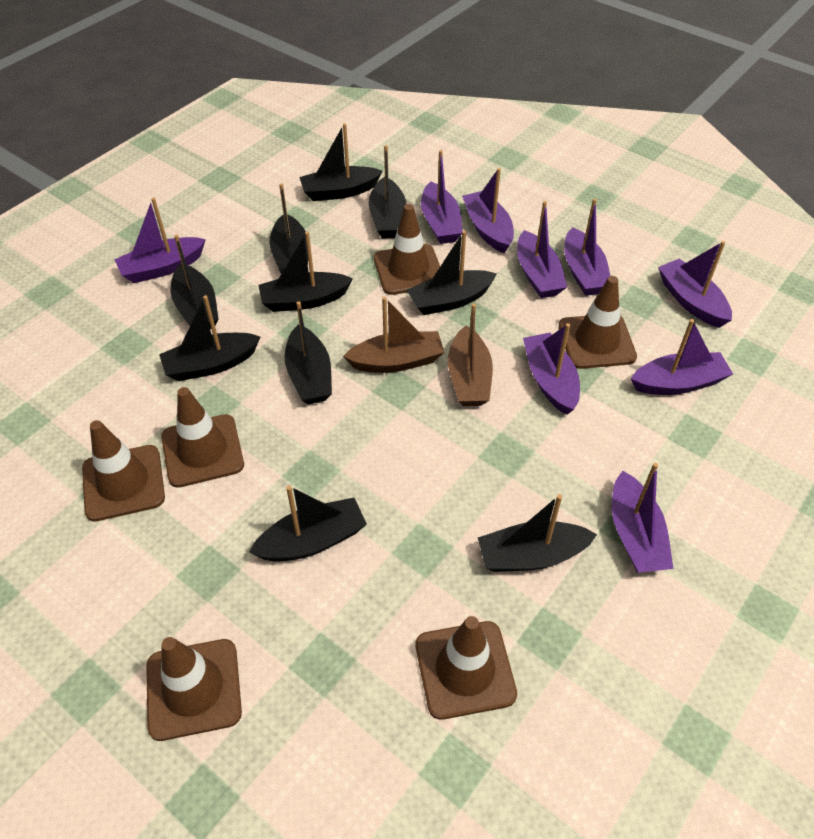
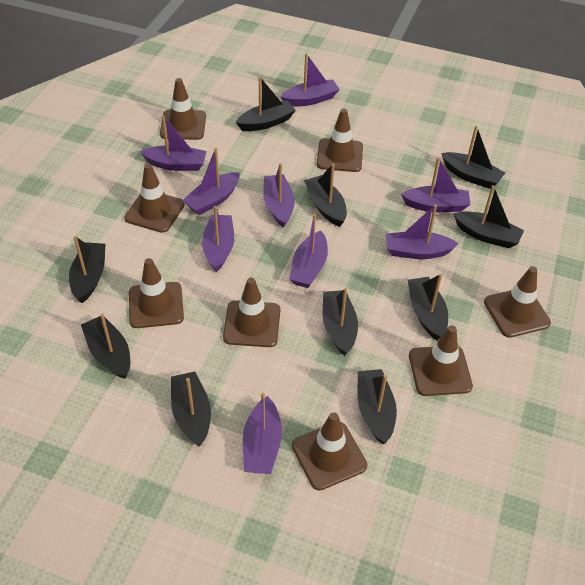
brown boat: [343,297,444,373] [448,304,493,406] = 2 -> none = 0
brown traffic cone: [82,420,165,522] [146,637,242,741] [161,387,244,488] [374,204,440,295] [416,616,517,720] [559,276,637,369] = 6 -> [124,164,185,233] [129,258,184,328] [160,78,206,140] [223,277,280,347] [292,412,367,491] [317,109,363,172] [409,325,473,396] [484,266,551,338] = 8

